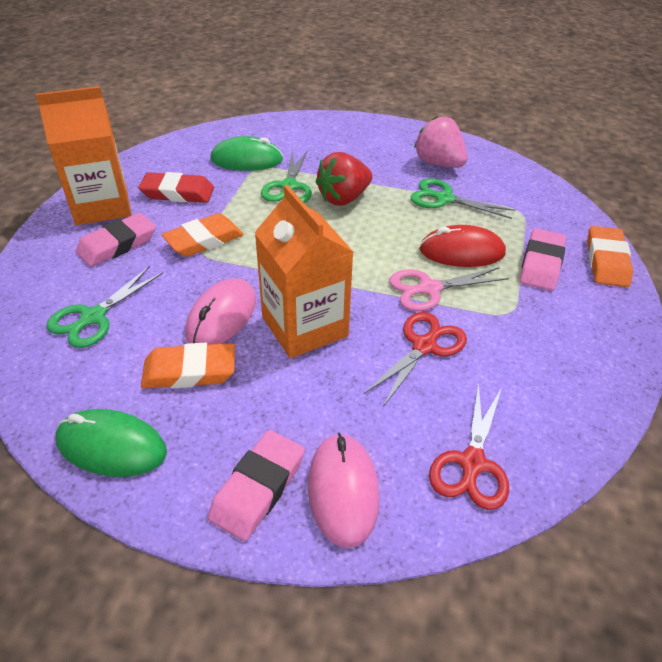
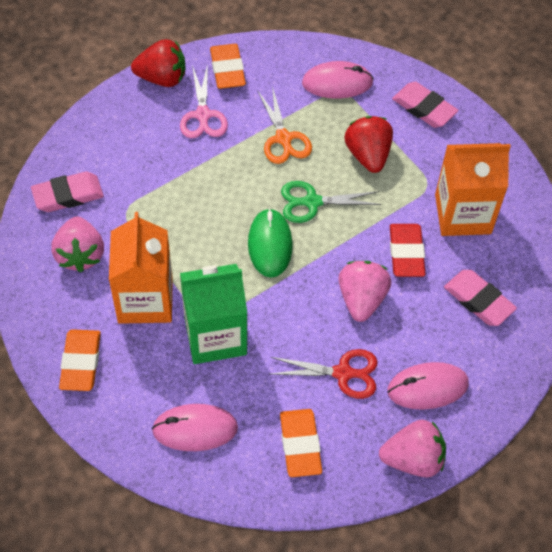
green carton: none = 0 -> [180,264,247,364] = 1
green mouse: [55,409,167,477] [210,136,283,171] = 2 -> [248,208,293,278] = 1
green scissors: [46,266,163,348] [261,150,312,203] [411,178,516,219] = 3 -> [281,181,381,223] = 1
orange scissors: none = 0 -> [257,86,312,164] = 1
pink mouse: [186,278,256,345] [308,432,380,548] = 2 -> [152,404,238,451] [302,61,374,99] [387,362,469,410] = 3
pink strawberry: [414,116,467,168] = 1 -> [51,217,104,272] [338,261,391,322] [379,420,446,478] = 3
red mouse: [419,225,506,267] = 1 -> none = 0
red scissors: [364,312,467,407] [429,381,509,510] = 2 -> [270,349,378,399] = 1
red strawberry: [316,152,372,206] = 1 -> [131,39,185,87] [345,116,393,173] = 2

